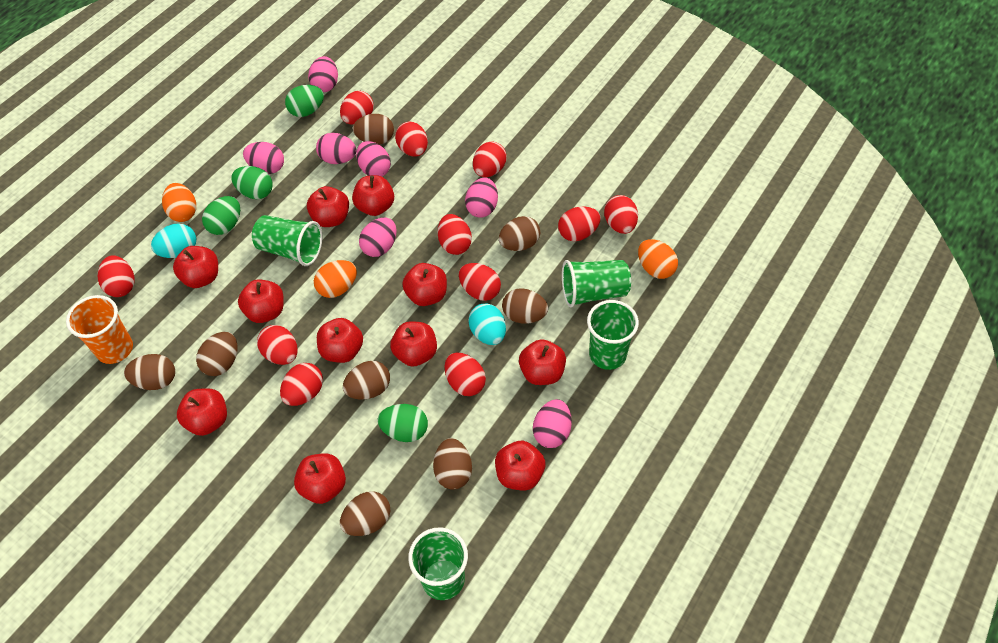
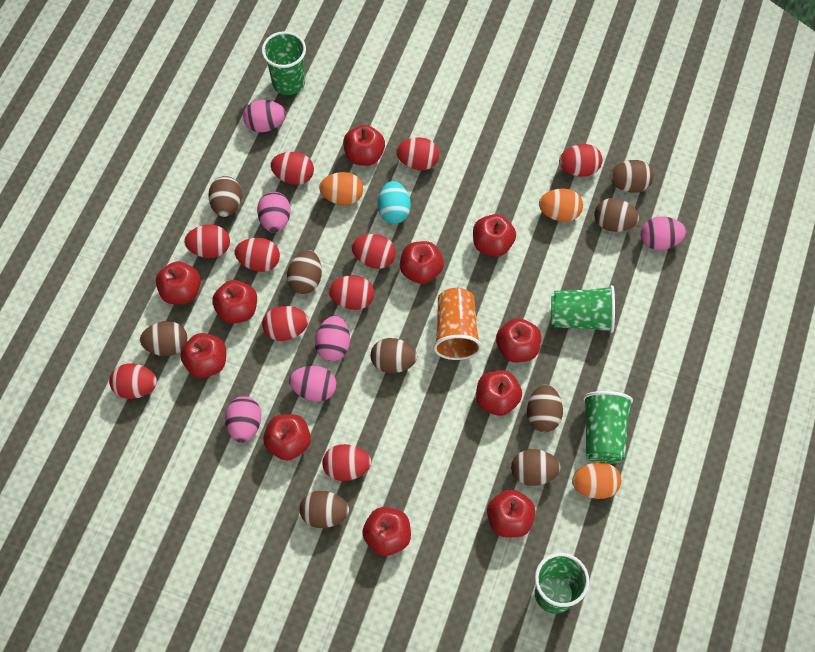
brown egg: [124,354,175,390] [196,332,237,376] [340,491,391,536] [343,361,390,400] [353,114,394,145] [433,438,472,490] [499,216,540,251] [502,288,548,324] = 8 -> [140,321,187,356] [208,176,242,217] [287,250,322,294] [300,491,349,528] [371,338,417,373] [511,449,561,486] [527,385,563,432] [594,198,639,232] [610,160,654,193] = 9
green egg: [202,196,240,235] [232,166,273,199] [285,85,324,117] [378,404,428,442] = 4 -> none = 0
pink egg: [243,142,284,174] [308,56,338,92] [316,133,357,164] [356,141,391,177] [359,218,397,257] [465,177,498,218] [533,399,572,448] = 7 -> [225,396,261,443] [243,100,286,132] [257,191,291,233] [289,366,336,402] [315,316,350,361] [641,216,686,250] = 6
red egg: [98,255,135,297] [257,325,298,365] [280,363,323,406] [340,91,374,125] [395,122,428,157] [438,214,472,255] [445,353,486,396] [459,263,501,301] [473,142,506,177] [558,206,601,241] [604,195,638,234] = 11 -> [109,363,157,399] [184,225,230,258] [235,238,280,272] [262,306,309,341] [270,152,314,185] [323,444,371,481] [328,275,374,310] [351,234,396,269] [396,137,439,170] [559,144,602,177] = 10
turquoise egg: [151,223,196,258] [468,304,506,345] = 2 -> [378,181,411,224] = 1

